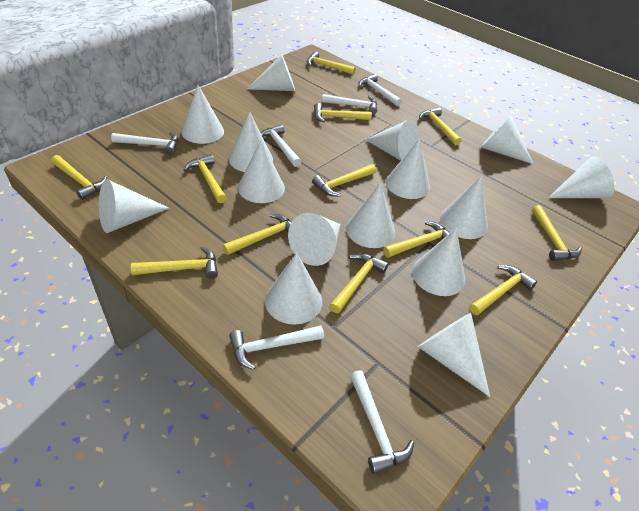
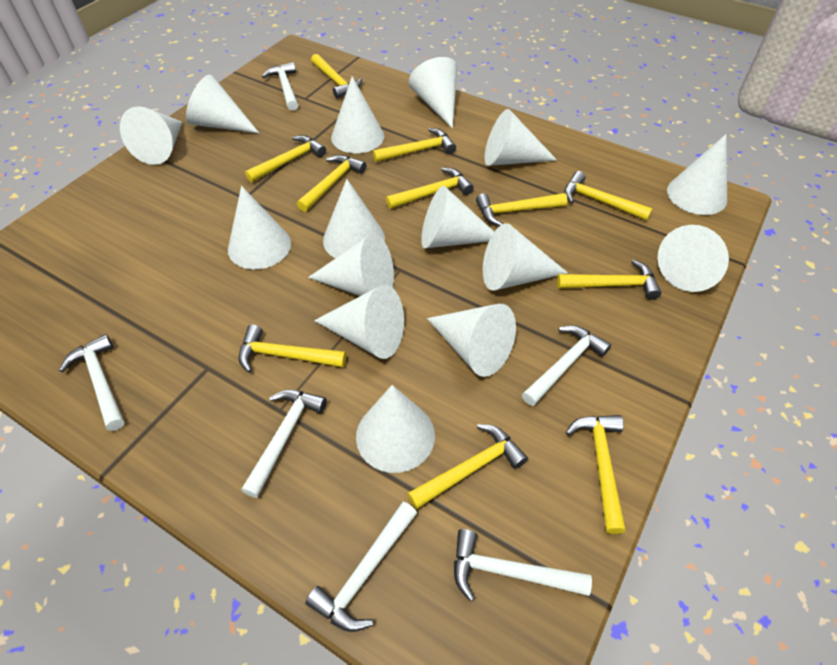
yellow hammer: [51,155,107,200] [131,247,218,279] [184,154,227,203] [223,214,292,255] [307,51,356,75] [312,164,376,196] [314,103,372,122] [329,253,389,313] [383,221,450,258] [419,107,462,145] [469,265,537,315] [532,205,582,261] = 12 -> [238,325,346,373] [245,135,326,182] [297,155,366,212] [311,54,362,99] [373,128,456,162] [386,167,474,209] [407,424,528,509] [476,193,567,226] [557,259,661,300] [564,171,653,221] [566,415,626,534] = 11

